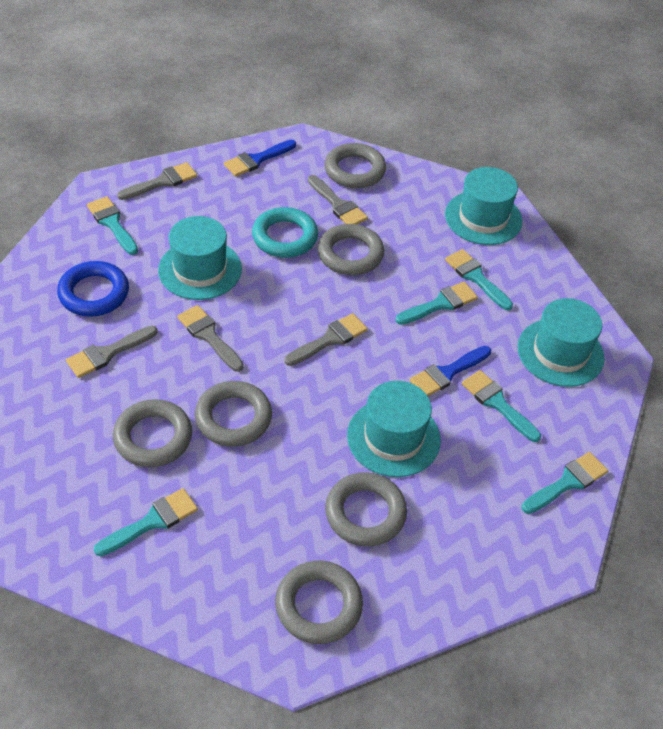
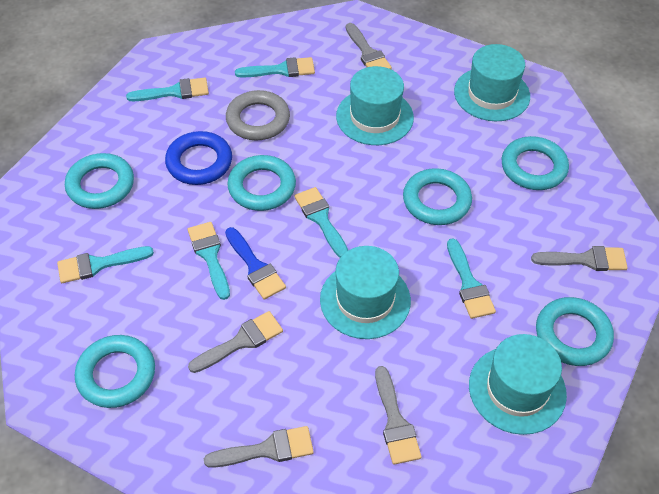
blue brush: [224,140,296,177] [410,346,491,396] = 2 -> [225,227,286,299] = 1
grey ring: [113,399,192,467] [195,381,272,447] [275,561,363,644] [318,224,384,275] [325,143,386,188] [325,472,407,547] = 6 -> [226,90,290,140] = 1
turquoise ring: [252,207,318,258] = 1 -> [65,153,134,209] [75,335,155,408] [227,155,296,211] [403,168,472,225] [502,136,569,190] [536,297,614,366] = 6

